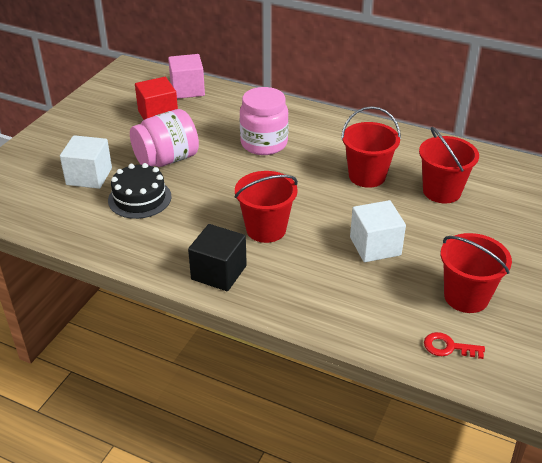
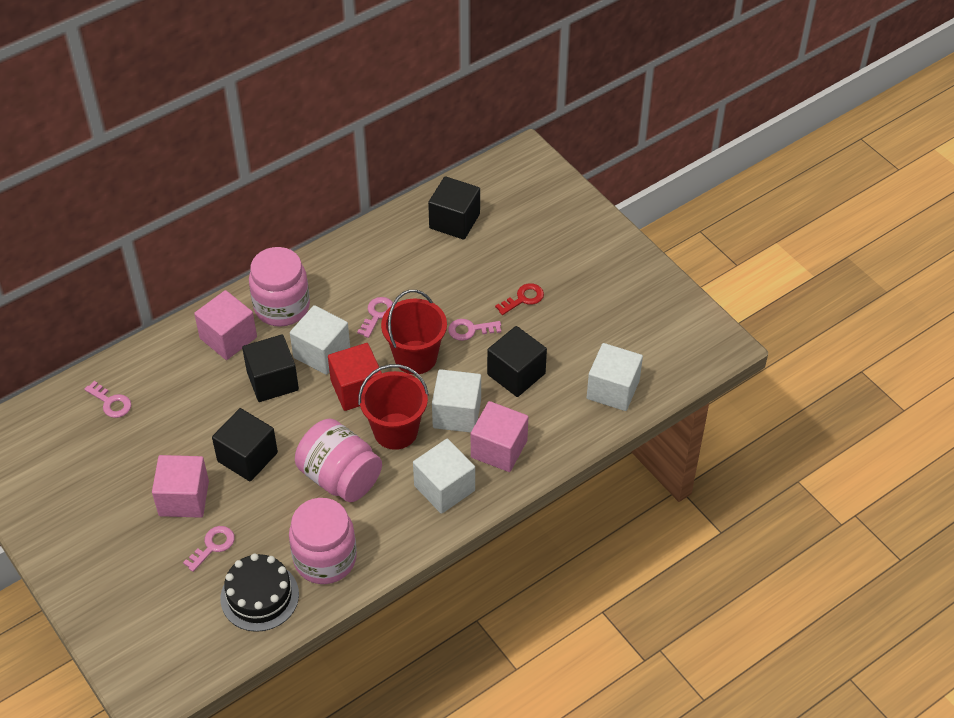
black cube: [188,224,247,291] = 1 -> [212,408,278,482] [242,335,299,402] [428,176,480,240] [487,326,547,397] = 4
pink cube: [168,54,205,99] = 1 -> [152,455,209,518] [194,290,257,360] [471,401,528,472] = 3
pink jar: [130,109,199,167] [240,87,289,155] = 2 -> [249,247,310,327] [289,498,357,584] [295,418,382,502] = 3
pink key: none = 0 -> [84,381,131,418] [183,526,235,572] [357,297,393,338] [448,319,501,341] = 4
red bucket: [235,171,298,243] [341,106,401,188] [419,127,479,203] [440,233,512,313] = 4 -> [358,364,429,450] [381,290,447,375] = 2
white cube: [60,135,112,189] [350,200,406,262] = 2 -> [290,305,350,375] [413,439,475,514] [432,369,481,433] [587,343,643,411] = 4

